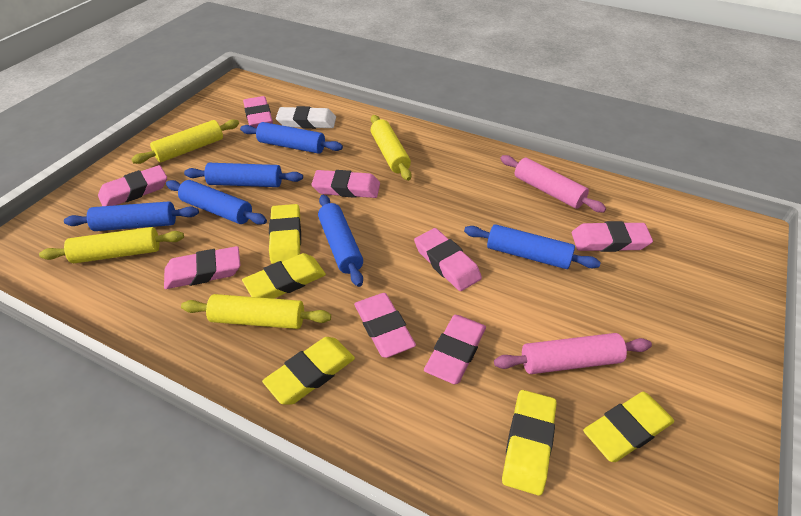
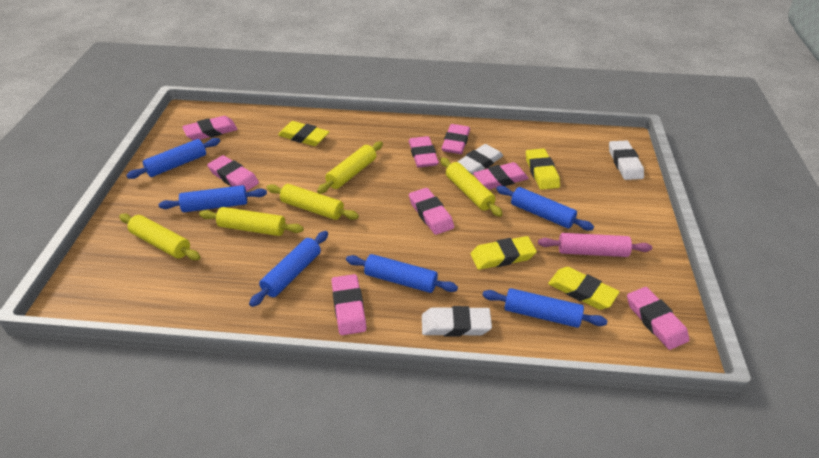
pink rolling pin: [494,333,652,374] [500,155,606,213] = 2 -> [538,233,652,257] = 1
white eraser: [276,106,336,129] = 1 -> [422,306,492,336] [457,144,503,175] [609,140,644,180] = 3
yellow eraser: [242,253,326,299] [262,337,355,405] [269,204,301,264] [502,390,557,496] [583,392,674,462] = 5 -> [278,121,329,146] [471,236,537,270] [526,149,560,190] [548,267,620,310] = 4
yellow rolling pin: [39,227,184,263] [131,119,239,164] [181,294,331,329] [371,115,412,181] = 4 -> [119,214,200,260] [199,207,304,236] [266,184,359,220] [317,141,383,194] [440,157,503,217] = 5

